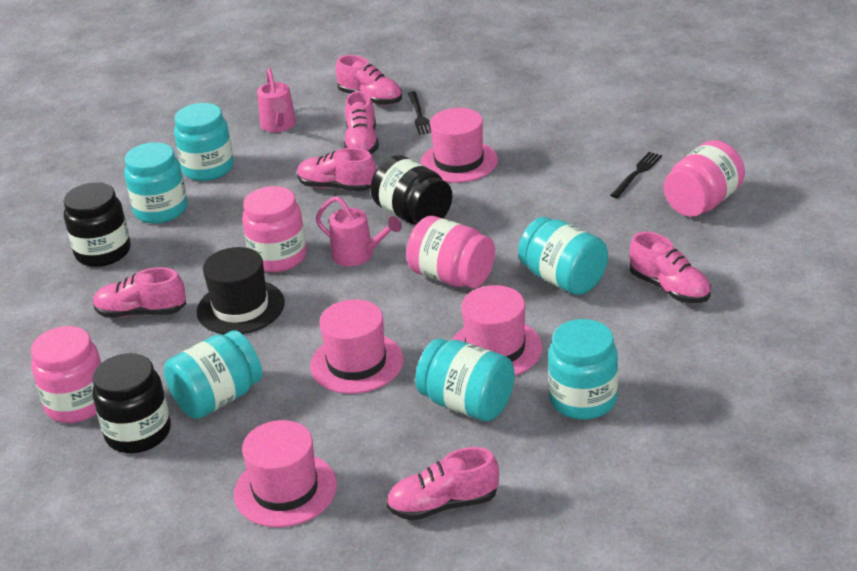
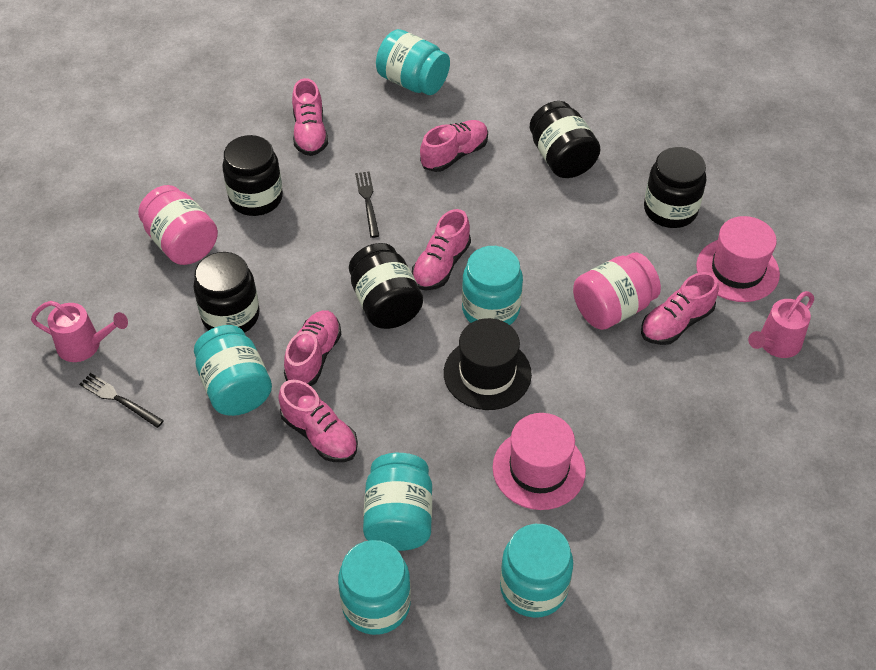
black jar: [63,182,131,267] [92,353,171,453] [370,155,452,225] = 3 -> [193,252,260,333] [222,135,283,216] [349,243,423,329] [530,101,600,178] [644,147,706,228] = 5
pink hat: [234,420,337,527] [310,299,404,394] [420,108,498,183] [452,285,543,376] = 4 -> [493,413,586,510] [696,216,780,302] = 2
pink jar: [31,326,102,423] [242,186,307,272] [406,216,495,288] [664,140,745,217] = 4 -> [138,185,218,265] [573,253,661,330] = 2

